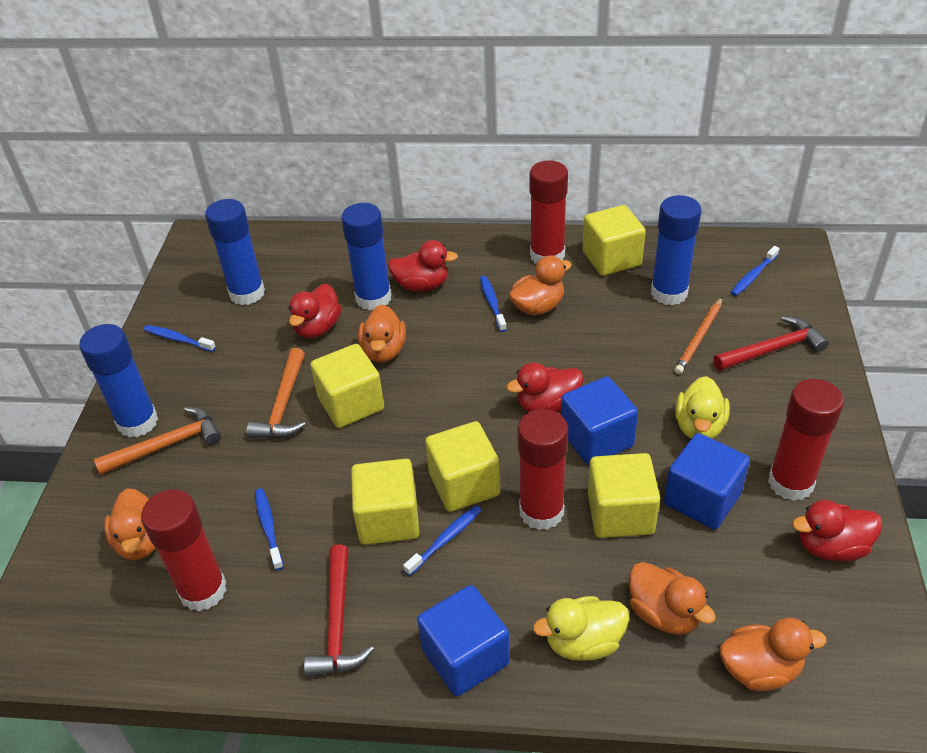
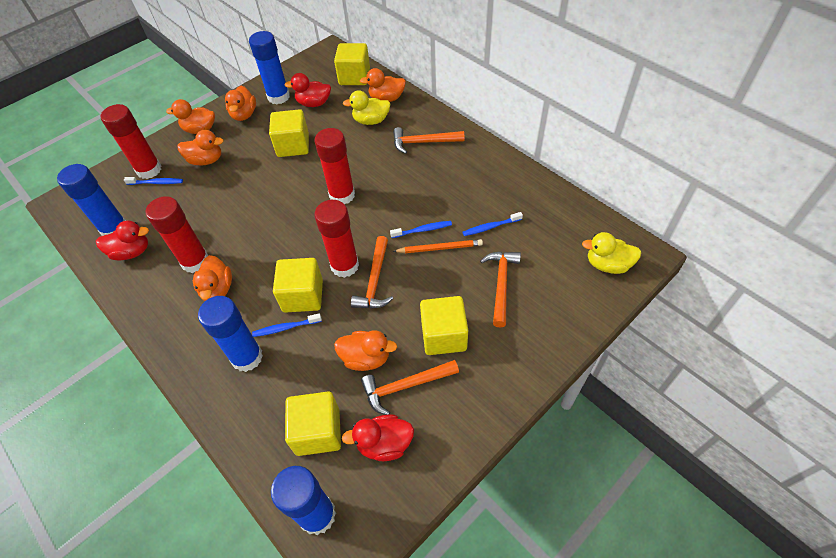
blue cube: [417,585,510,696] [561,376,638,465] [664,433,750,529] = 3 -> none = 0
blue toothbrush: [143,325,216,352] [255,489,284,570] [403,505,482,576] [480,276,507,332] [731,246,780,296] = 5 -> [124,177,183,185] [252,313,322,337] [390,221,452,238] [463,212,523,236] = 4
orange duck: [104,489,156,560] [358,304,406,363] [509,255,572,316] [629,562,716,635] [720,618,827,691] = 5 -> [166,99,215,134] [178,130,223,166] [193,255,232,301] [225,86,256,121] [334,330,397,371] [360,68,406,102] = 6
orange hammer: [94,407,221,475] [247,348,306,438] = 2 -> [351,236,393,308] [361,360,459,415] [393,127,464,154] [480,252,521,328] = 4
red duck: [289,284,342,338] [388,240,458,292] [507,362,583,413] [792,500,882,561] = 4 -> [96,221,149,261] [284,73,331,107] [342,414,414,461] = 3
red hammer: [304,544,374,677] [713,316,829,371] = 2 -> none = 0

